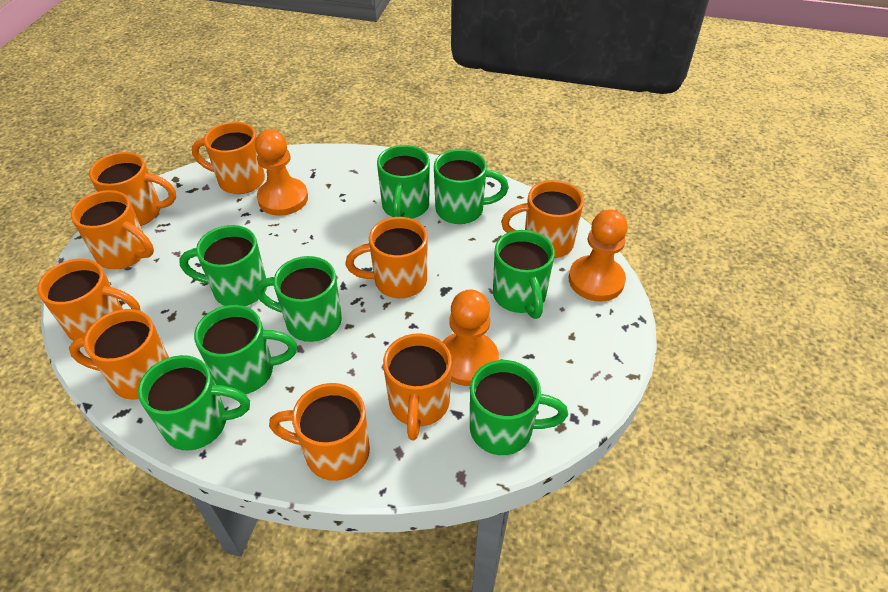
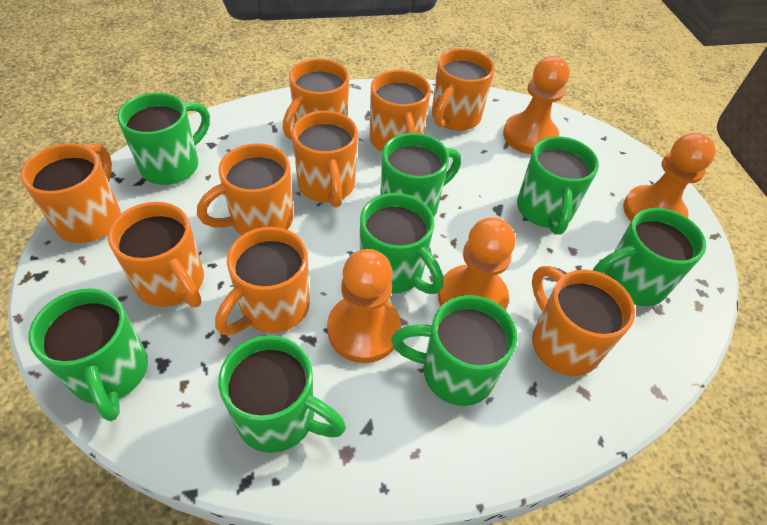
orange pawn: [255,129,308,216] [443,289,499,386] [569,209,628,302] = 3 -> [327,249,401,363] [438,217,516,310] [503,56,570,155] [623,133,716,221] = 4

